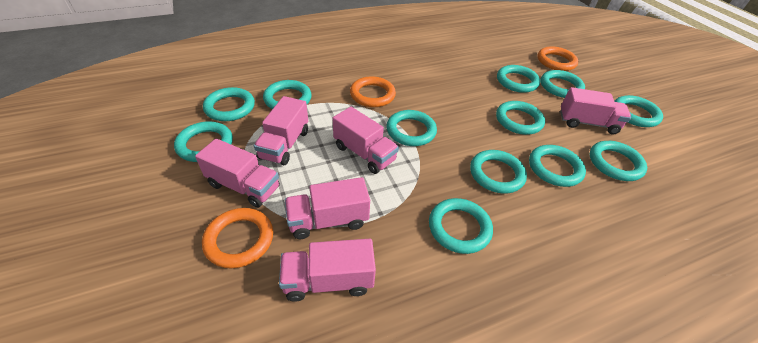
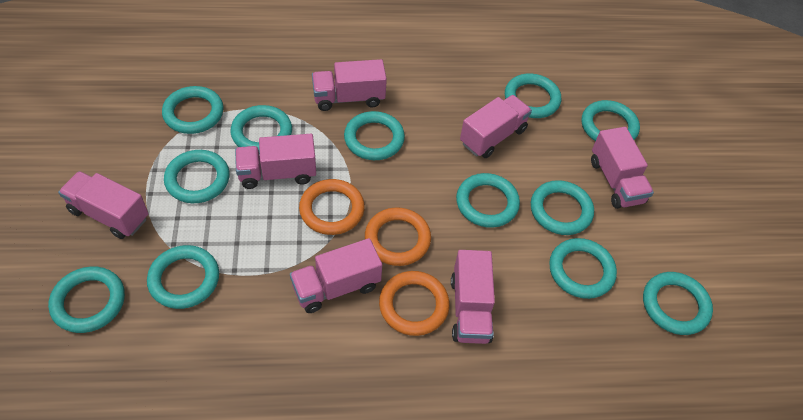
pink truck: [195,139,280,208] [254,96,308,165] [279,239,376,301] [285,177,370,239] [332,107,399,174] [560,87,631,134] = 6 -> [58,171,149,239] [235,134,316,189] [290,238,382,313] [312,59,387,111] [451,250,495,344] [460,95,532,158] [591,127,654,209] = 7

